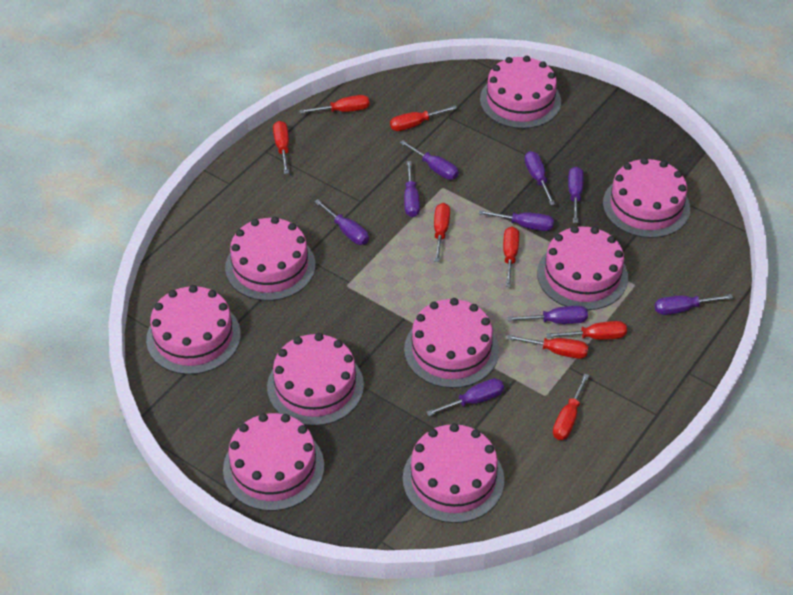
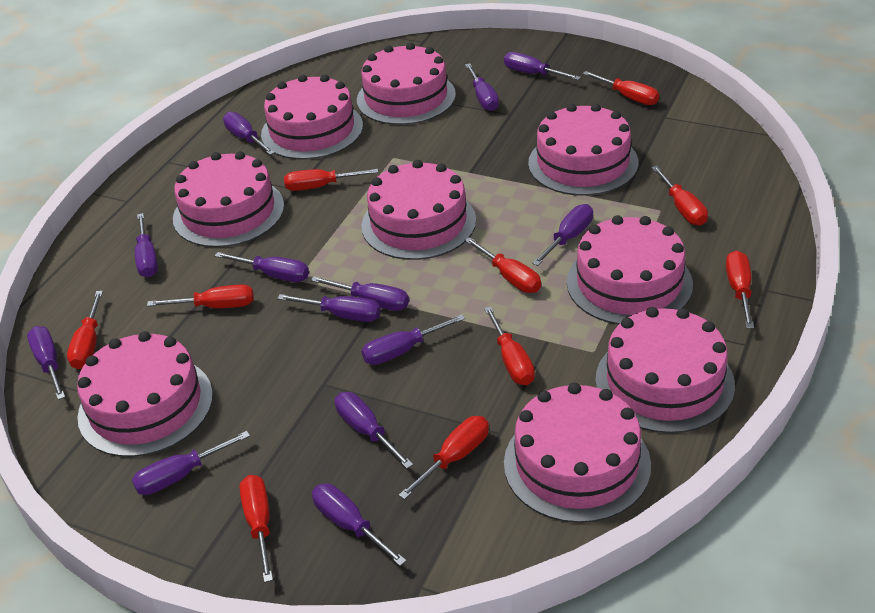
purple screwdriver: [314,199,369,245] [400,140,459,180] [404,161,420,217] [426,378,504,416] [478,210,554,231] [507,306,588,324] [524,151,556,205] [568,166,584,223] [655,294,733,315] = 9 -> [27,326,65,400] [132,431,250,495] [135,213,158,277] [215,252,309,282] [223,112,275,155] [277,294,381,322] [311,276,409,311] [312,483,407,566] [335,392,413,469] [361,314,465,365] [465,63,499,111] [504,52,581,80] [532,204,593,266] = 13
red screwdriver: [273,121,289,174] [299,95,370,114] [390,105,457,131] [434,203,450,262] [503,226,519,287] [507,335,588,359] [546,321,627,340] [553,374,589,440] = 8 -> [67,291,103,369] [147,284,254,308] [240,475,273,583] [284,169,378,191] [399,416,489,500] [464,237,541,293] [484,306,535,385] [583,71,659,105] [651,166,708,226] [726,251,754,329] = 10

